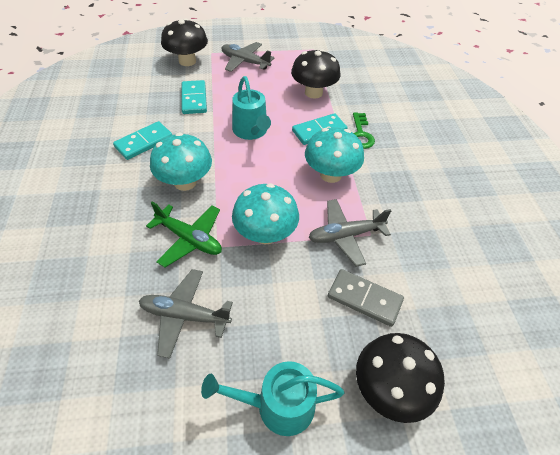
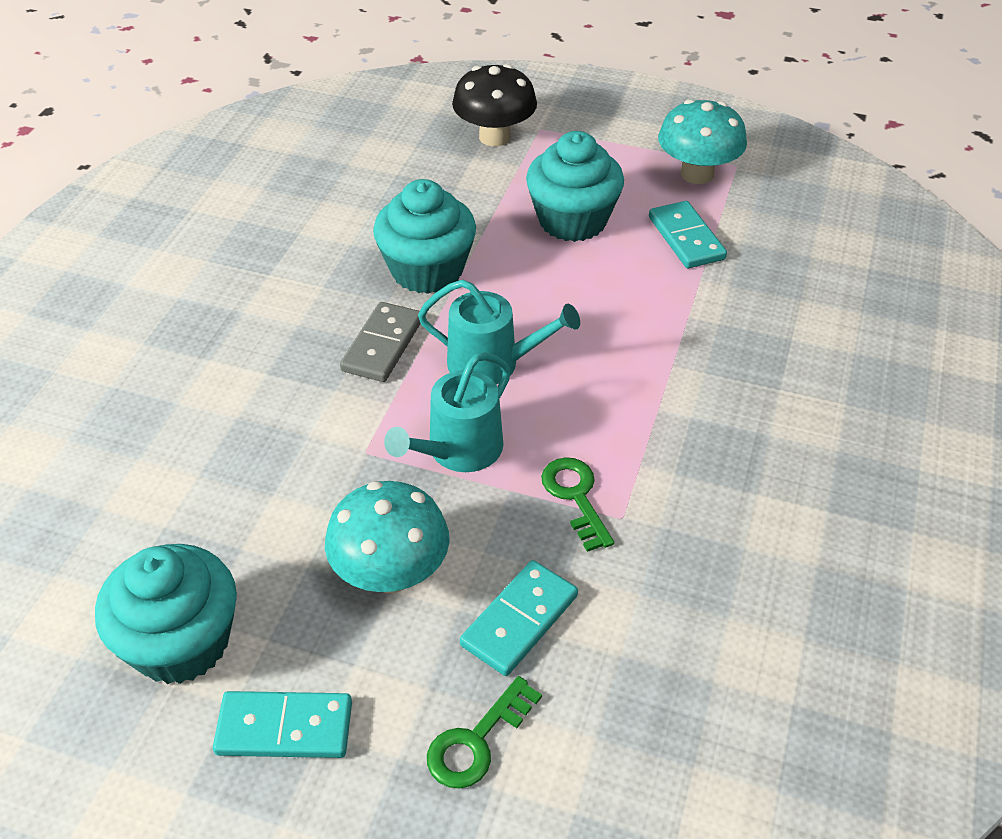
black mushroom: [161,18,208,66] [291,49,341,99] [356,333,445,423] = 3 -> [452,64,537,146] = 1
green key: [353,112,375,149] = 1 -> [427,676,542,789] [541,457,614,552] = 2
green plane: [146,202,222,267] = 1 -> none = 0
grey plane: [139,269,233,359] [222,42,275,72] [309,199,392,267] = 3 -> none = 0
turquoise cupcake: none = 0 -> [95,544,237,684] [373,179,476,294] [526,131,624,242] = 3
turquoise mushroom: [150,133,212,191] [232,183,299,244] [305,127,364,183] = 3 -> [325,481,449,593] [658,99,747,184] = 2

